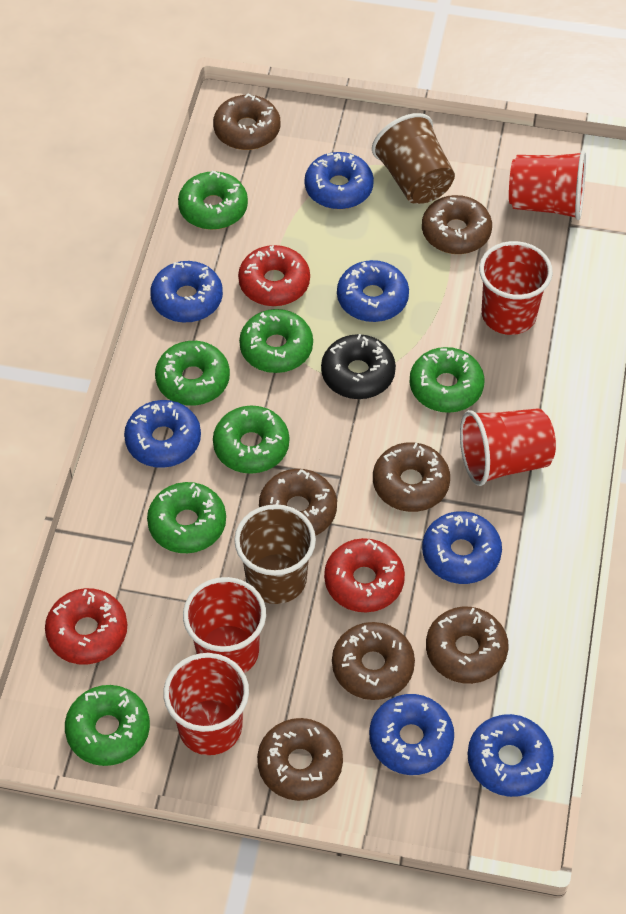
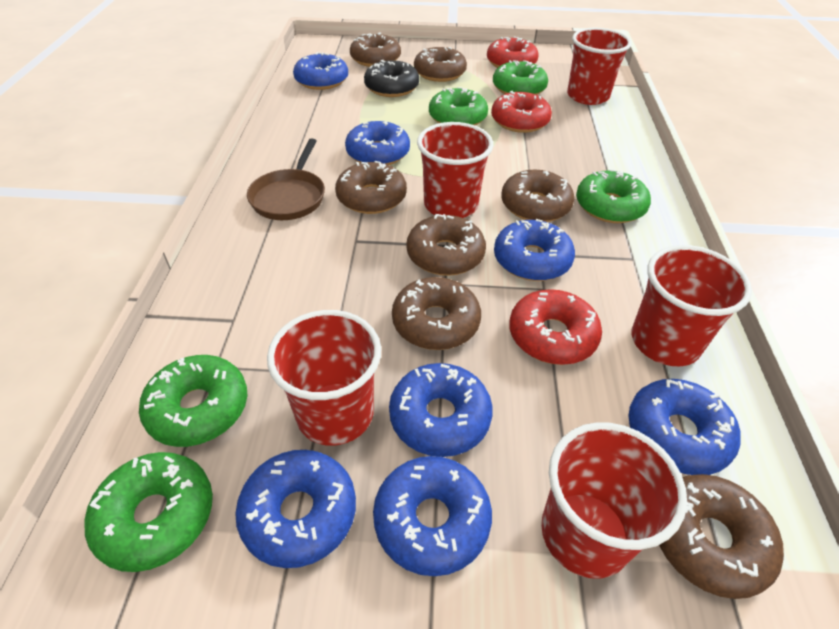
brown cup: [234,504,316,604] [372,113,455,204] = 2 -> none = 0
brown pan: none = 0 -> [247,139,325,220] = 1
green donut: [65,685,150,766] [147,482,226,553] [155,341,230,406] [178,170,248,230] [213,405,289,474] [239,309,313,373] [409,347,485,413] = 7 -> [85,452,213,572] [139,355,247,447] [429,87,488,126] [493,60,548,95] [576,169,651,223] = 5

